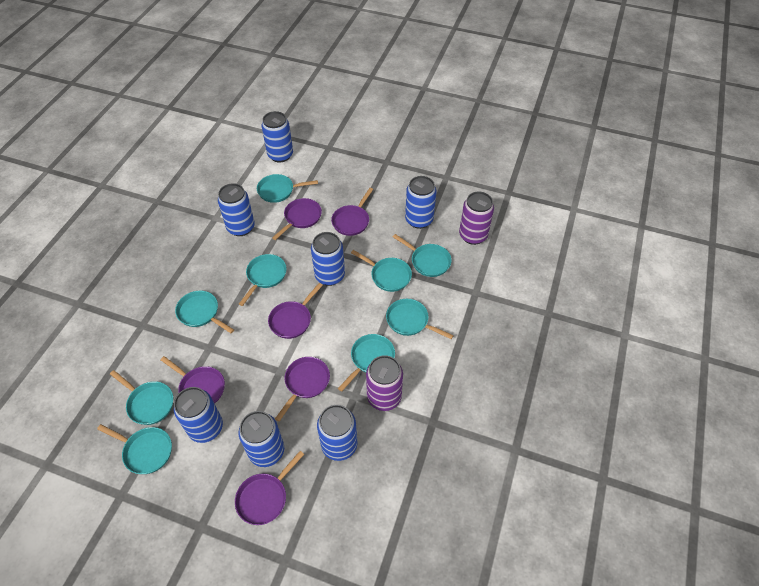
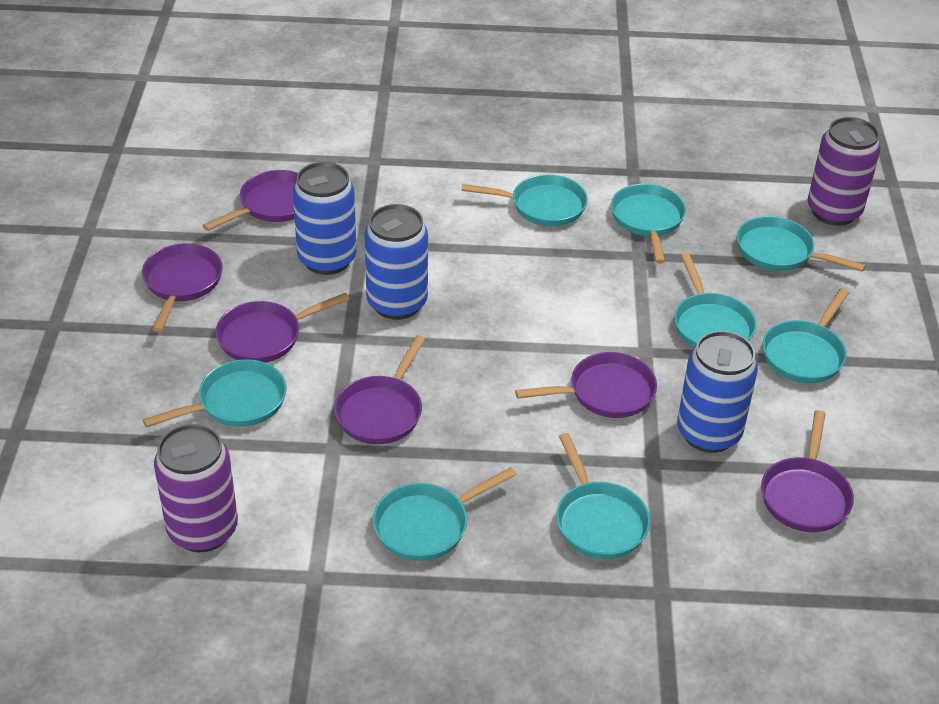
blue can: [174,387,223,443] [218,183,255,236] [238,411,284,467] [262,111,293,163] [311,232,345,286] [317,405,358,461] [405,176,436,229] = 7 -> [293,162,357,275] [364,204,428,320] [677,331,758,453] = 3
turquoise pan: [97,424,172,474] [110,370,173,425] [175,291,234,333] [239,254,287,306] [257,174,318,203] [338,334,395,392] [351,250,412,292] [386,299,454,339] [393,234,452,277] = 9 -> [143,359,286,428] [373,467,516,561] [461,174,588,226] [556,433,650,559] [611,184,686,264] [674,253,757,348] [737,216,866,272] [763,288,849,383] = 8

